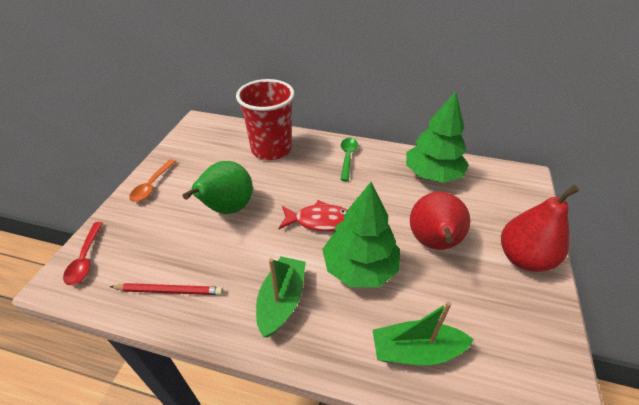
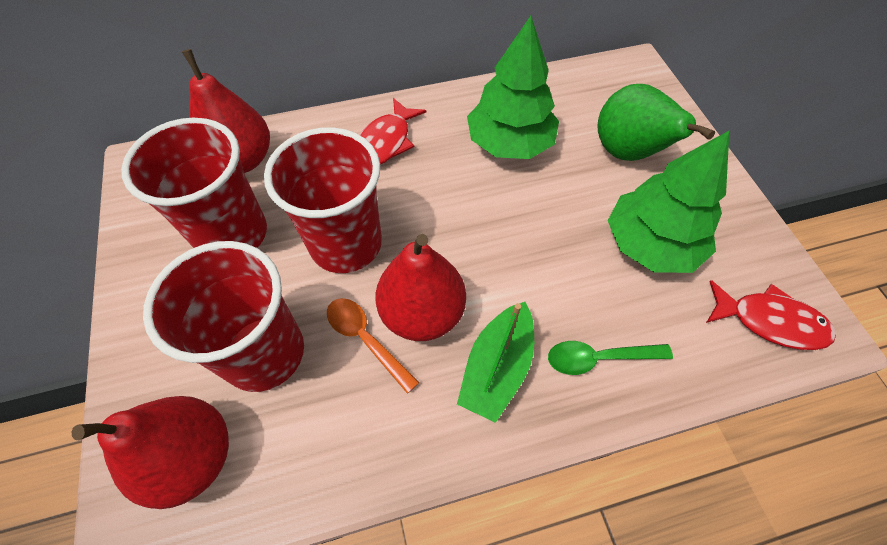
green boat: [256,256,306,337] [373,301,474,365] = 2 -> [457,302,534,423] = 1
red cup: [236,79,295,160] = 1 -> [121,118,267,248] [143,241,304,392] [264,127,382,273] = 3
red fish: [279,200,347,231] = 1 -> [359,98,426,165] [706,280,836,350] = 2
red pear: [410,192,470,250] [501,185,579,272] = 2 -> [71,396,229,509] [182,49,270,173] [375,234,466,341] = 3
red pencil: [110,283,223,295] = 1 -> none = 0
red spoon: [63,222,103,285] = 1 -> none = 0

